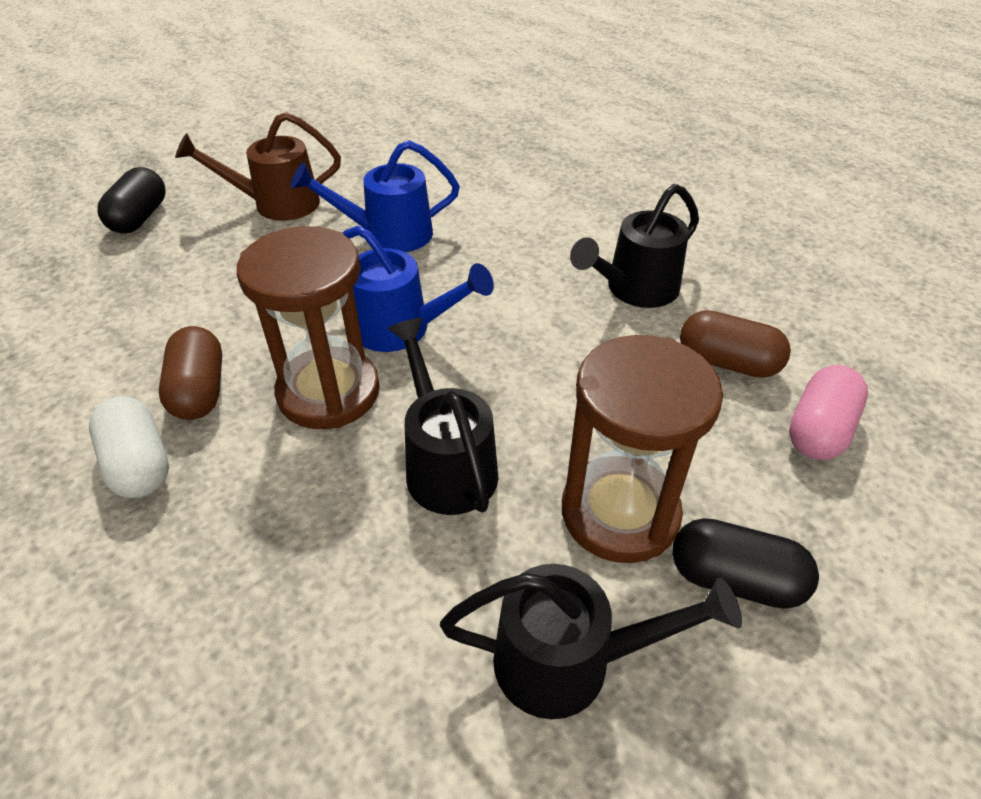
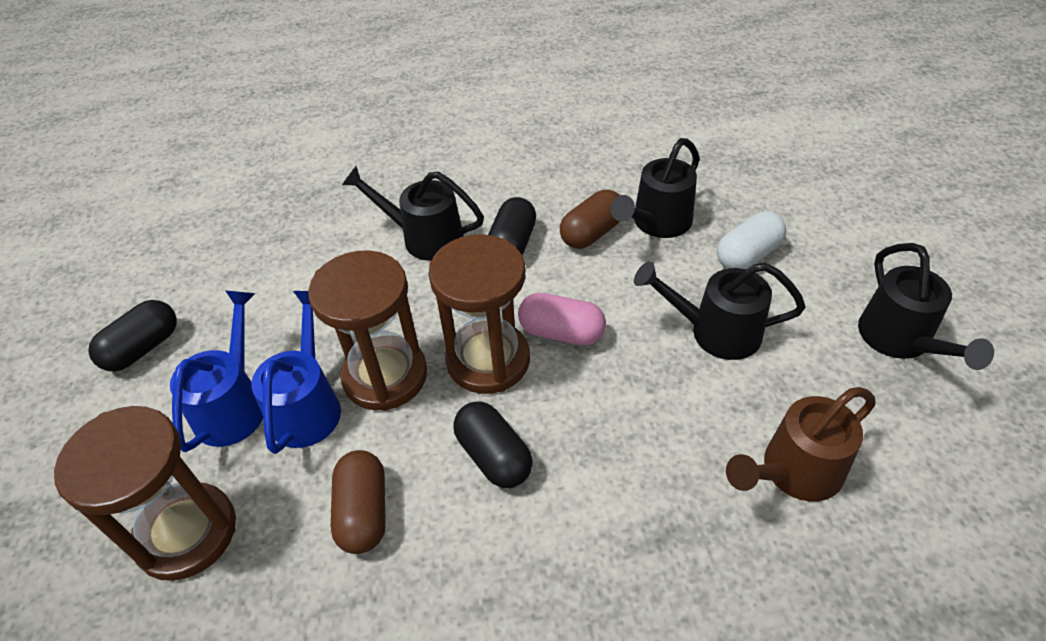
black capsule: [97,167,166,234] [672,518,819,609] = 2 -> [88,300,177,372] [453,401,533,488] [488,197,536,254] = 3
black watering can: [388,318,499,515] [440,564,742,719] [570,184,699,308] = 3 -> [342,166,484,261] [610,138,699,238] [634,261,806,360] [858,243,994,370] = 4
brown hourglass: [237,226,380,429] [562,335,723,563] = 2 -> [54,406,236,581] [308,250,427,411] [428,234,530,394] = 3

